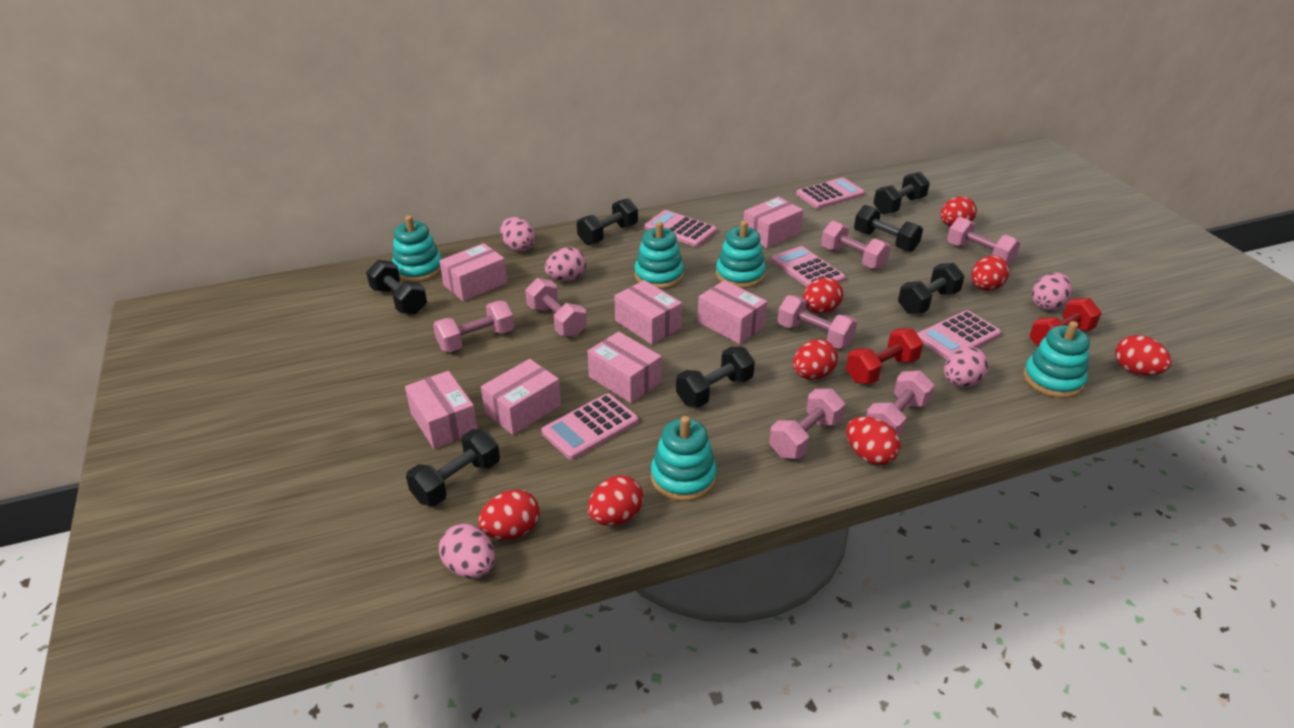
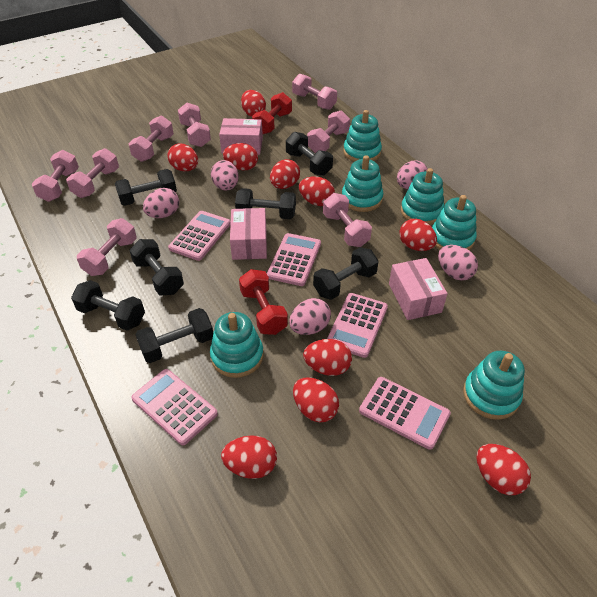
pink box: [405,371,478,449] [439,243,507,302] [481,359,561,435] [588,332,662,403] [614,280,682,345] [697,280,768,344] [744,197,803,249] = 7 -> [219,118,263,155] [230,208,267,260] [389,258,448,320] = 3
pink dumbbell: [433,301,514,352] [525,278,587,337] [769,389,845,459] [777,295,857,349] [821,221,891,270] [866,371,934,437] [947,217,1021,265] = 7 -> [32,150,79,202] [66,148,119,198] [77,218,137,276] [129,116,174,162] [178,103,211,147] [292,74,337,110] [307,110,350,153] [323,193,372,247] = 8
red egg: [478,490,539,539] [588,475,643,526] [793,339,838,379] [803,277,843,314] [846,416,901,465] [940,196,977,227] [971,255,1009,291] [1115,335,1172,375] = 8 -> [167,144,198,171] [221,435,277,479] [223,143,258,170] [241,90,266,117] [270,159,300,189] [293,377,339,422] [299,176,335,206] [303,339,352,376] [399,219,437,251] [476,444,531,495] = 10
turquoise stacking toy: [392,216,442,282] [634,222,684,289] [651,416,717,501] [716,221,766,288] [1023,321,1090,398] = 5 -> [210,312,264,378] [342,155,383,212] [343,110,382,162] [401,168,444,225] [432,195,477,250] [463,351,525,420] = 6

